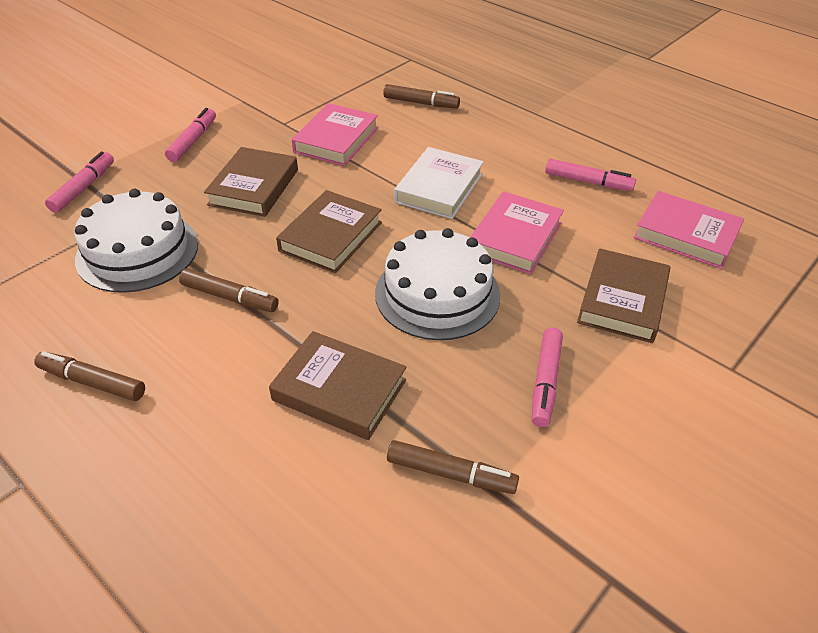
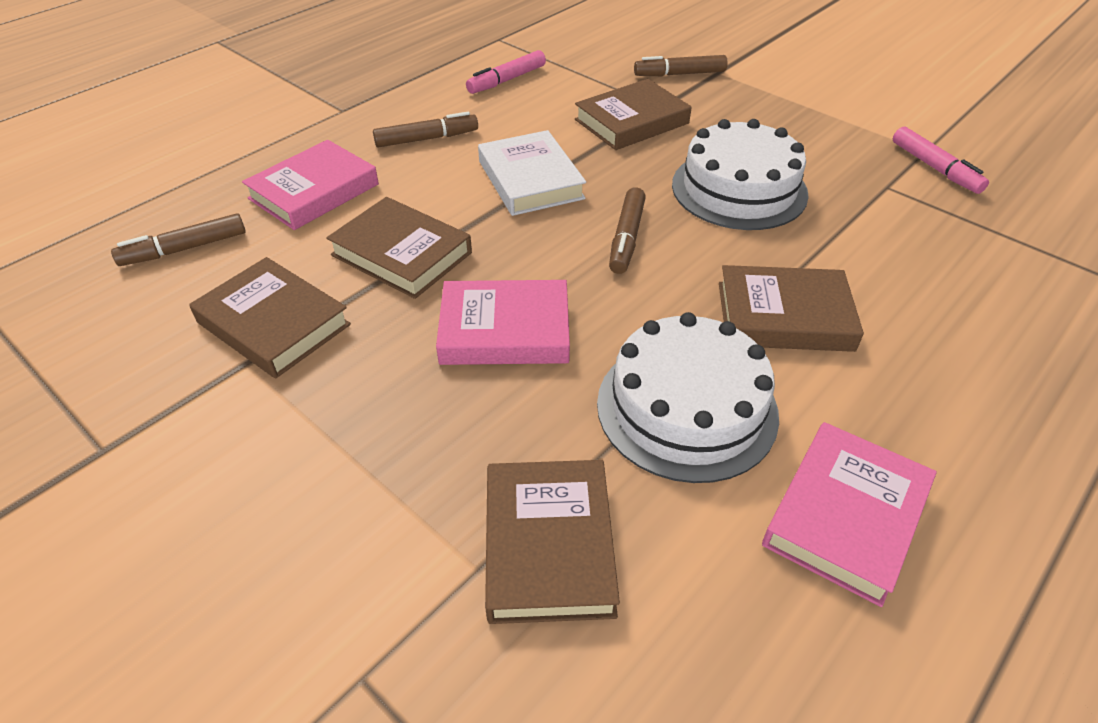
brown book: [204,147,298,217] [269,331,407,440] [276,190,382,273] [577,248,671,343] = 4 -> [189,257,351,378] [326,197,472,299] [485,460,620,624] [575,79,691,150] [719,265,864,352] = 5
pink marker: [45,151,114,213] [165,108,216,162] [532,327,563,427] [545,159,636,191] = 4 -> [466,50,546,94] [893,127,989,194] = 2

